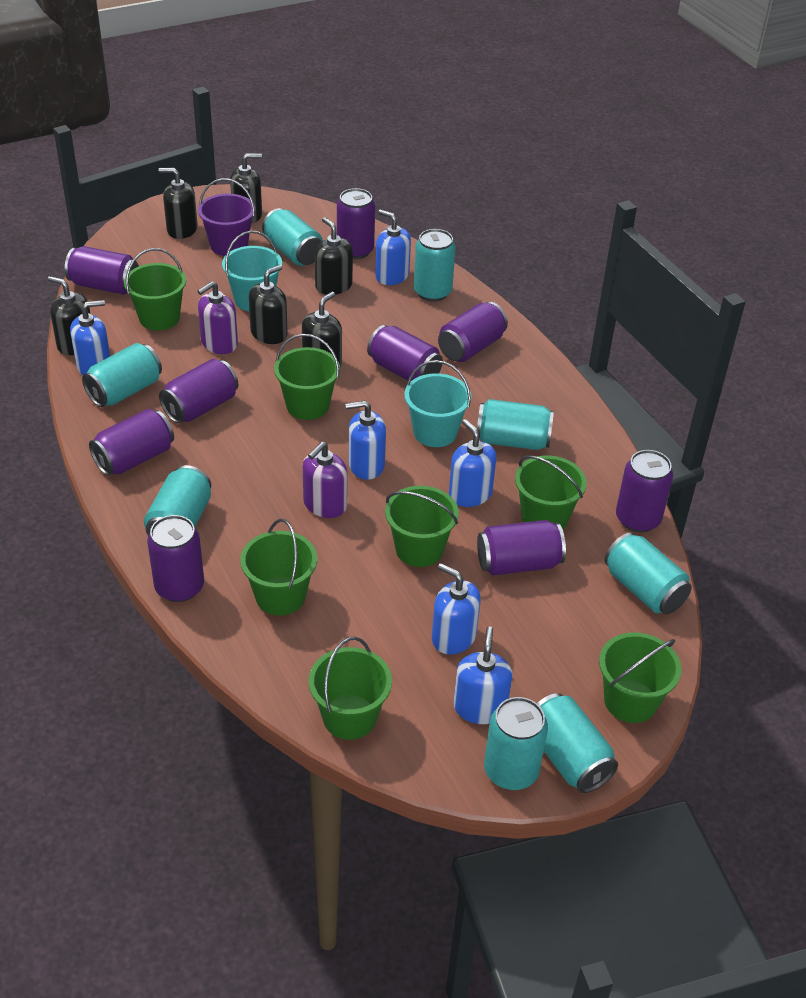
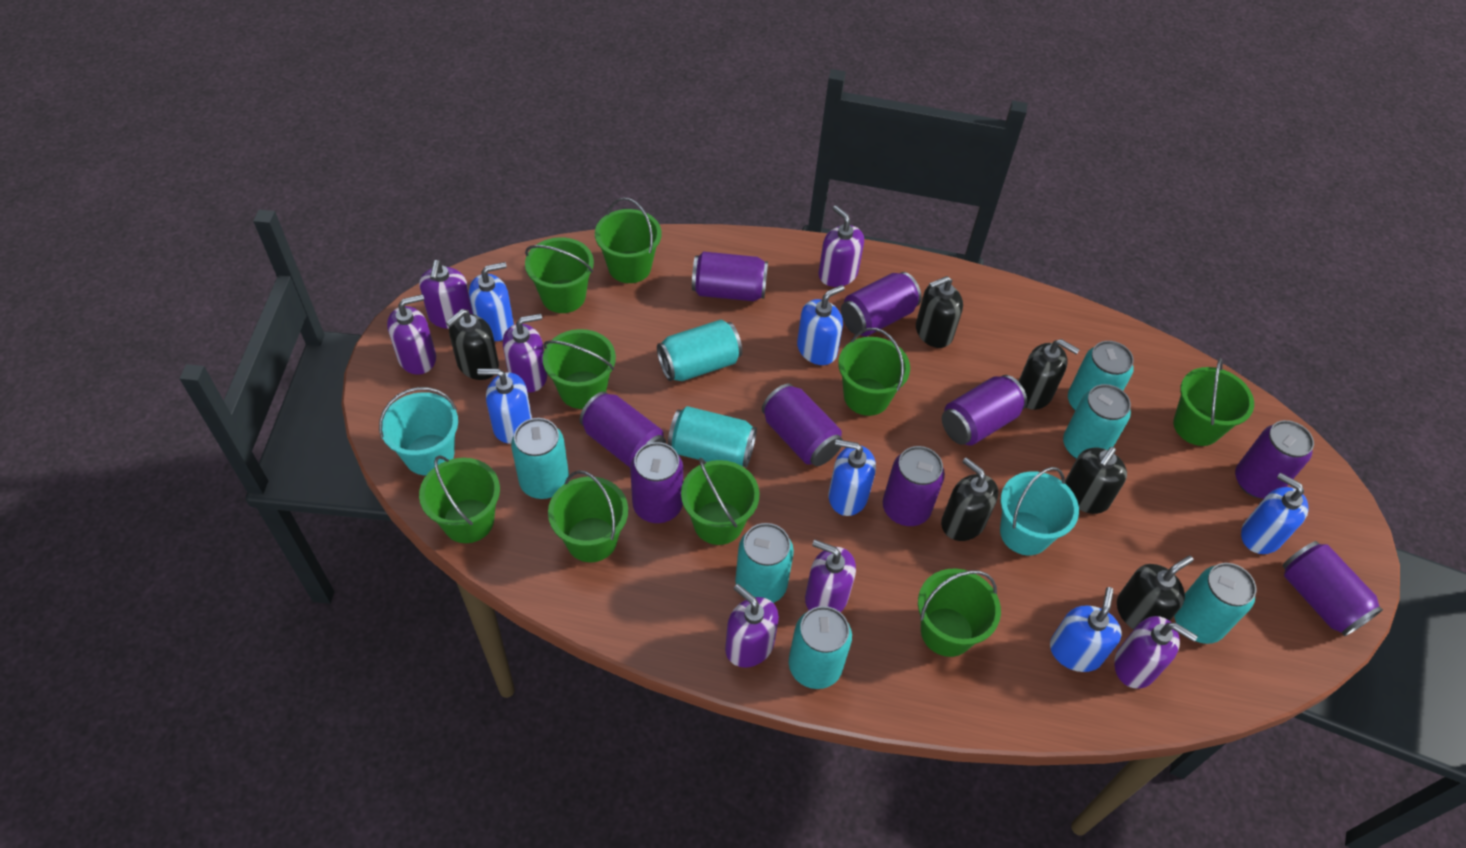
green bucket: [124,248,186,330] [240,519,317,616] [274,334,340,420] [309,637,392,740] [385,486,459,567] [515,456,587,529] [599,632,681,723] = 7 -> [419,455,500,543] [525,237,594,313] [543,329,616,409] [548,470,628,562] [595,197,662,283] [681,458,760,545] [838,328,910,416] [918,569,1001,657] [1173,358,1254,446] = 9
purple bucket: [198,178,255,256] = 1 -> none = 0
purple soap dispenser: [198,281,238,354] [303,442,347,518] = 2 -> [387,294,436,375] [419,260,473,329] [503,314,547,392] [725,584,779,668] [805,540,856,612] [819,205,864,287] [1114,616,1198,689] = 7

